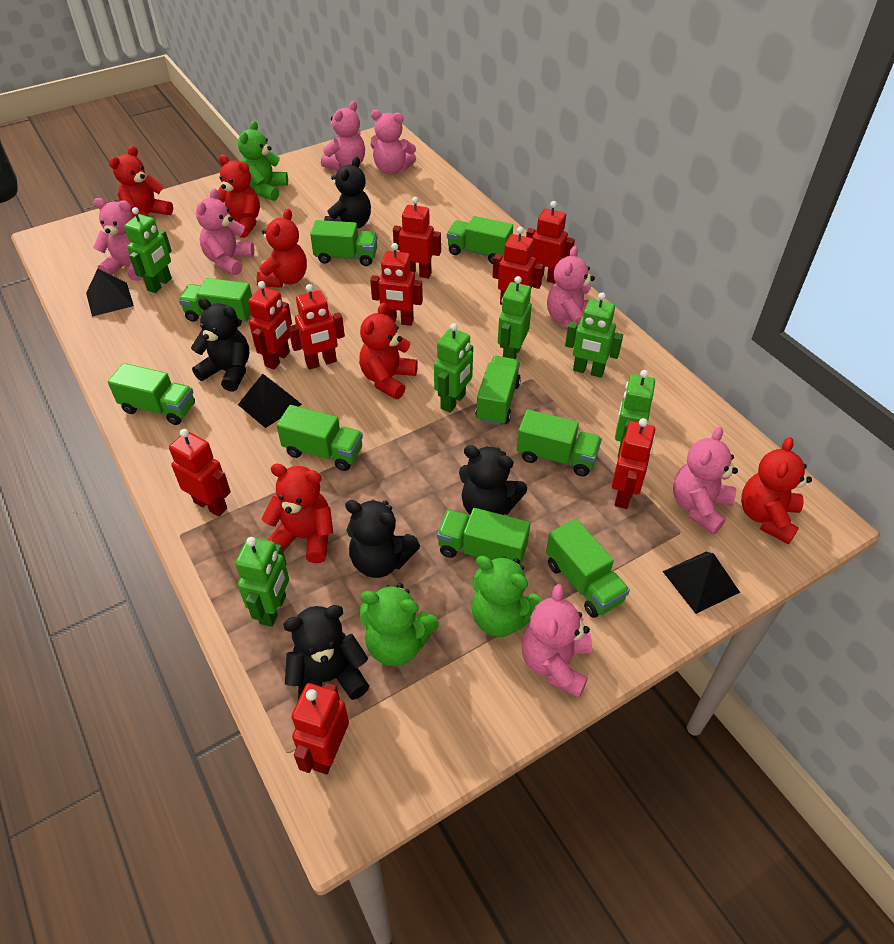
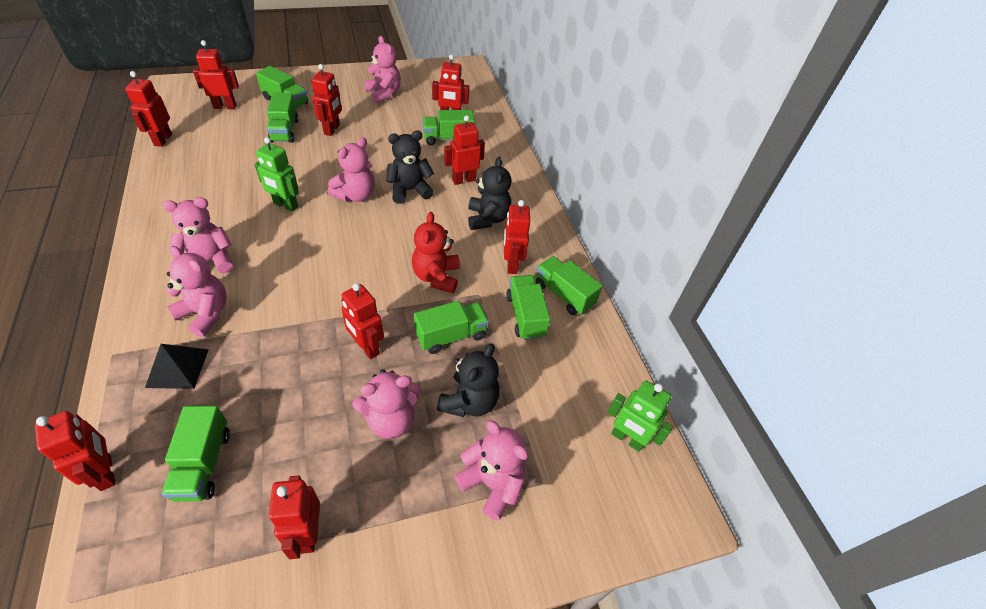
black pyramid: [86,269,134,317] [238,374,302,428] [662,552,740,614] = 3 -> [145,344,209,389] = 1
black teddy bear: [191,297,249,392] [283,605,369,700] [324,156,371,229] [345,500,420,578] [459,445,527,515] = 5 -> [386,131,434,204] [437,343,500,417] [468,157,511,230] = 3
green robot: [124,207,172,293] [235,537,289,627] [434,323,473,413] [498,276,532,359] [565,292,623,378] [615,370,655,457] = 6 -> [254,137,299,212] [608,380,673,452] = 2
green teddy bear: [238,121,288,201] [360,583,439,666] [471,556,543,637] = 3 -> none = 0
green truck: [108,363,195,425] [179,278,252,327] [277,405,363,471] [310,220,378,266] [437,508,530,565] [447,216,513,264] [475,356,521,426] [517,409,602,476] [546,519,630,618] = 9 -> [162,406,230,502] [256,66,308,109] [267,93,299,143] [414,301,489,354] [422,110,475,145] [507,275,551,340] [535,256,603,315] = 7
pink teddy bear: [93,198,143,281] [196,188,254,275] [321,101,365,170] [370,110,416,175] [522,584,592,698] [547,246,595,330] [673,427,738,534] = 7 -> [163,197,233,274] [166,246,227,337] [328,137,375,202] [352,369,421,439] [365,36,401,103] [454,420,528,520] = 6
red teddy bear: [109,146,173,218] [218,155,260,238] [257,209,307,288] [262,464,333,563] [359,302,418,399] [741,437,812,544] = 6 -> [412,212,460,293] = 1

